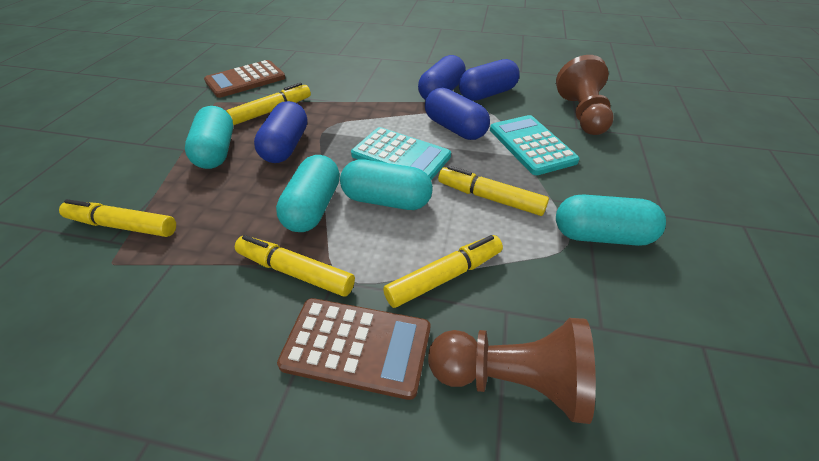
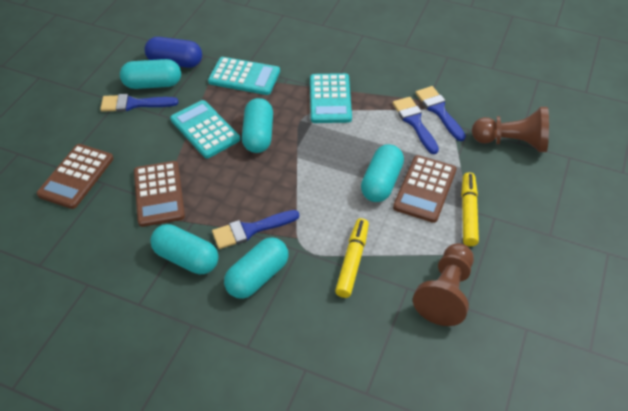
blue brush: none = 0 -> [100,94,178,112] [212,210,299,249] [392,97,439,154] [415,86,466,141] = 4
blue capsule: [254,101,307,163] [418,55,466,100] [425,88,490,140] [459,59,520,101] = 4 -> [145,37,202,68] = 1
brown calculator: [204,60,285,98] [277,298,430,400] = 2 -> [37,144,114,209] [134,161,185,227] [393,155,457,223] = 3
turquoise calculator: [351,127,451,180] [490,115,580,175] = 2 -> [170,100,240,158] [208,57,280,95] [310,73,352,123] = 3
turquoise capsule: [185,106,233,169] [276,155,340,232] [340,159,433,210] [556,194,666,246] = 4 -> [120,59,181,89] [150,224,219,274] [224,237,288,299] [242,98,273,153] [361,144,404,202] = 5
yellow marker: [59,199,176,237] [226,83,311,125] [235,235,355,297] [383,235,503,308] [438,166,549,216] = 5 -> [335,218,369,298] [461,172,479,246] = 2

